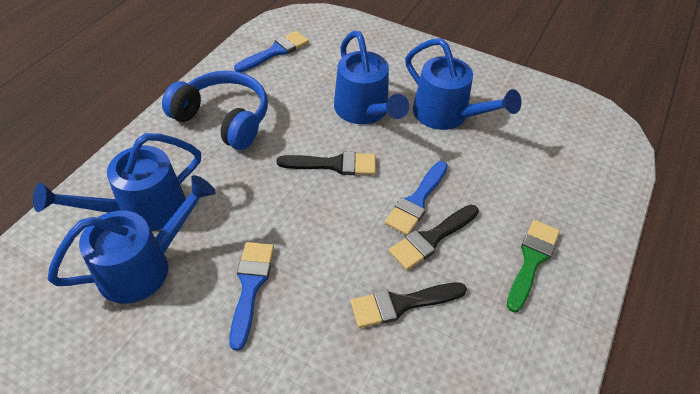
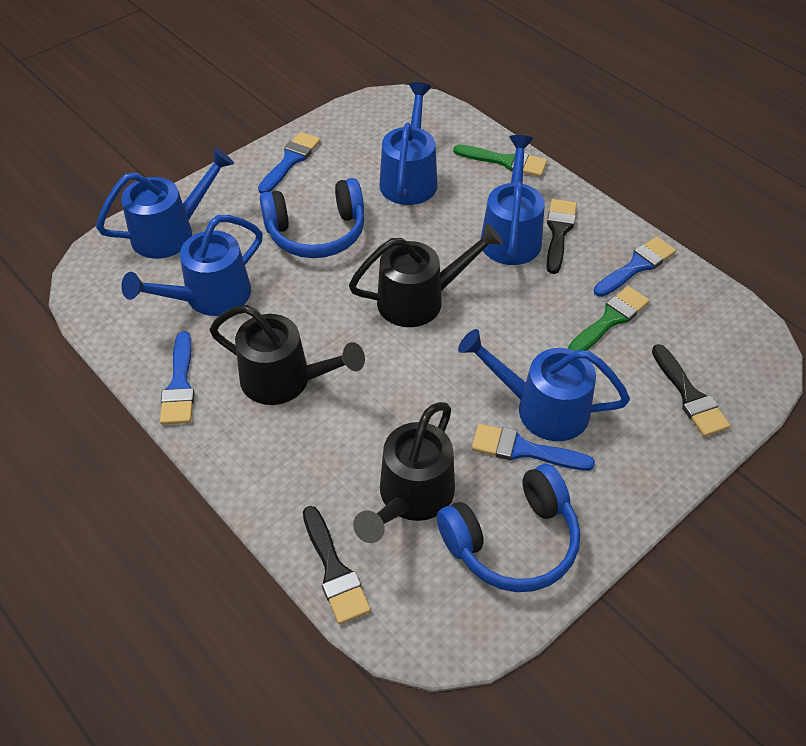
black watering can: none = 0 -> [209,305,365,405] [349,223,503,327] [353,402,455,543] = 3
blue brush: [229,242,274,351] [234,31,309,73] [384,161,448,235] = 3 -> [160,331,195,425] [258,132,321,194] [472,424,595,471] [594,236,676,297] = 4
blue headphones: [162,71,268,150] = 1 -> [260,178,364,258] [437,464,580,592] = 2
blue watering can: [33,133,201,231] [48,175,216,304] [334,31,409,124] [405,38,522,130] = 4 -> [96,148,234,259] [121,215,263,316] [379,82,437,205] [458,329,630,441] [480,135,545,265] = 5
green brush: [507,220,560,312] = 1 -> [453,144,547,177] [568,286,650,351] = 2

